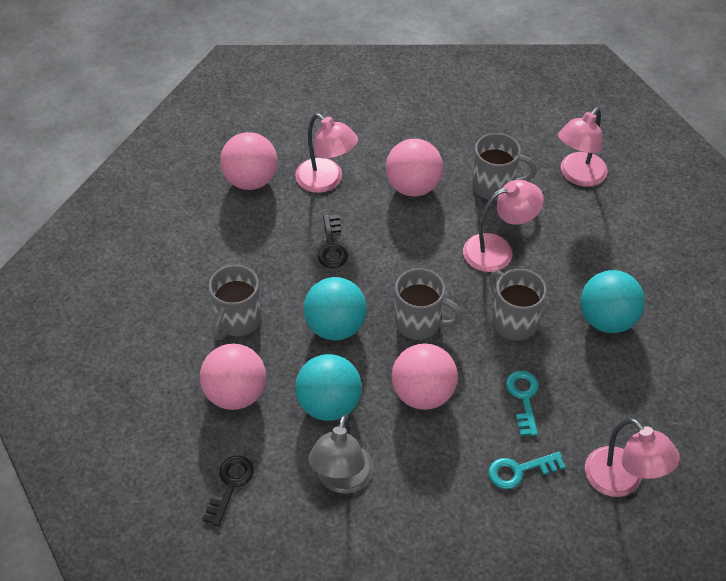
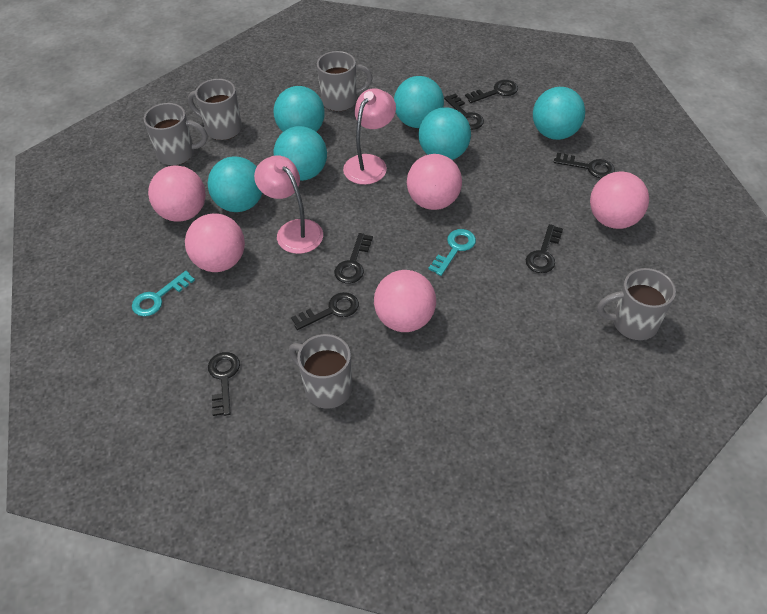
black key: [202,456,254,527] [318,215,348,268] = 2 -> [208,352,240,416] [291,292,359,330] [334,233,373,284] [444,93,484,130] [465,80,518,103] [526,224,563,273] [554,153,615,178] = 7
grey lamp: [308,415,374,494] = 1 -> none = 0
grey mug: [209,265,261,340] [395,268,463,340] [472,133,537,200] [489,269,547,340] = 4 -> [144,103,207,165] [188,79,242,140] [289,334,352,409] [317,51,373,111] [597,268,676,340] = 5
pink ball: [200,344,266,410] [220,132,278,190] [386,139,443,197] [392,343,458,410] = 4 -> [148,166,206,222] [185,214,245,272] [374,270,436,332] [407,154,462,210] [590,172,649,229] = 5
pink lamp: [295,113,358,193] [463,180,544,272] [558,107,608,187] [585,418,680,497] = 4 -> [254,155,323,254] [343,89,396,185] = 2
turquoise ball: [295,354,362,421] [303,277,367,340] [580,270,645,333] = 3 -> [208,156,262,212] [273,126,327,181] [274,86,325,132] [394,76,444,128] [418,107,471,160] [533,87,585,140] = 6

